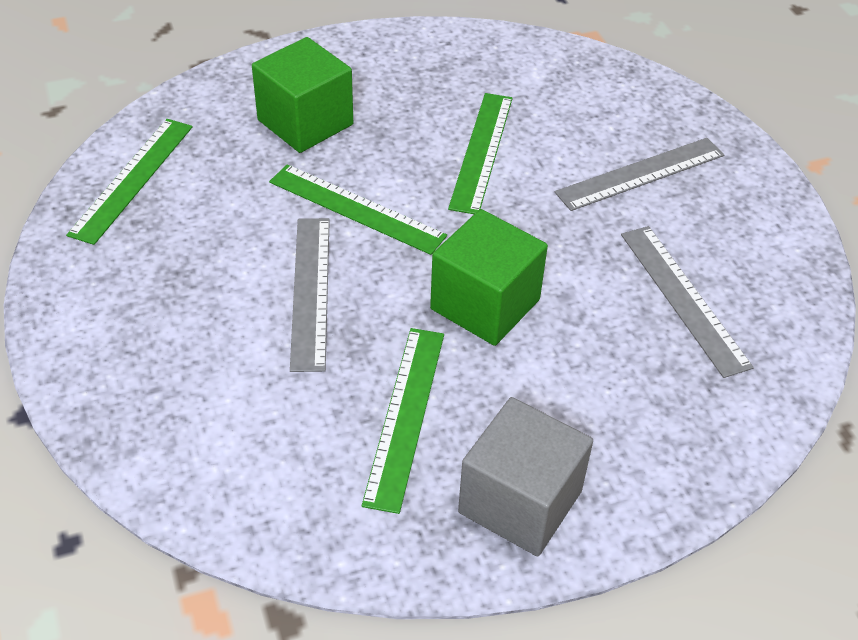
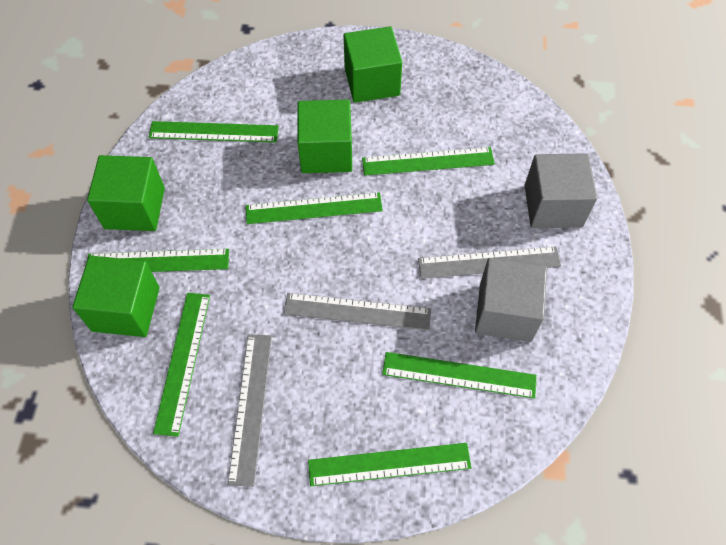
green cube: [252,37,353,153] [430,209,548,346] = 2 -> [72,256,160,337] [87,155,165,231] [297,100,352,173] [344,26,402,103] = 4
green ruler: [66,119,192,245] [269,164,447,255] [362,328,444,514] [448,93,513,214] = 4 -> [88,249,229,272] [149,121,279,143] [153,293,210,437] [246,192,383,224] [308,443,472,486] [362,147,495,176] [382,352,537,399] = 7
grey cube: [458,397,593,556] = 1 -> [475,258,547,342] [524,153,597,228] = 2

